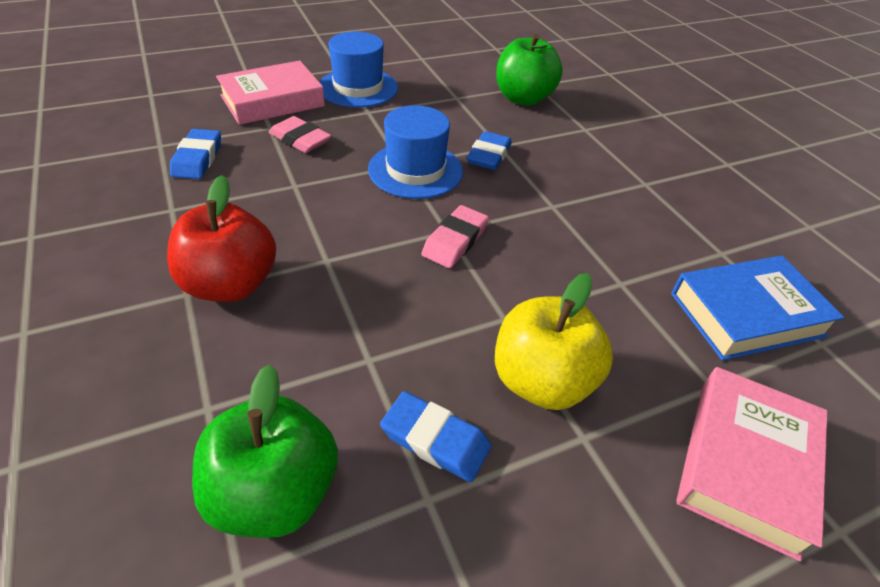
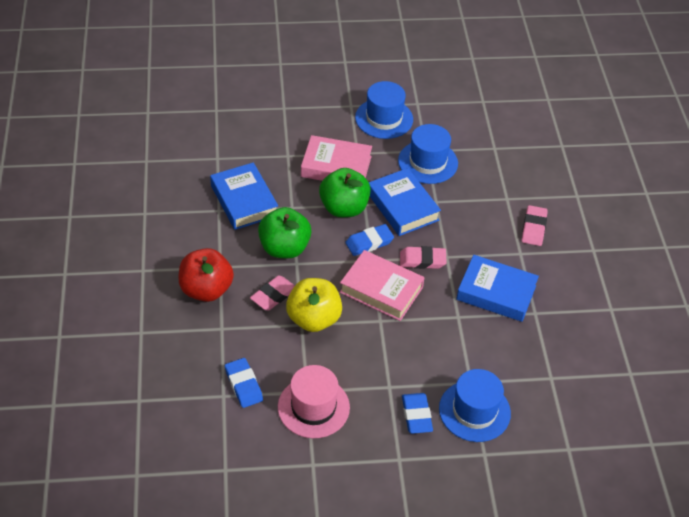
blue book: [671,256,844,360] = 1 -> [210,162,278,230] [369,168,441,236] [456,255,539,322] = 3
blue hat: [319,32,398,108] [368,105,463,199] = 2 -> [355,81,413,139] [398,124,458,184] [439,369,511,442] = 3
pink eraser: [269,116,332,153] [421,205,489,268] = 2 -> [250,275,295,311] [400,246,447,269] [522,205,548,246] = 3
pink hat: none = 0 -> [278,365,350,438] = 1

